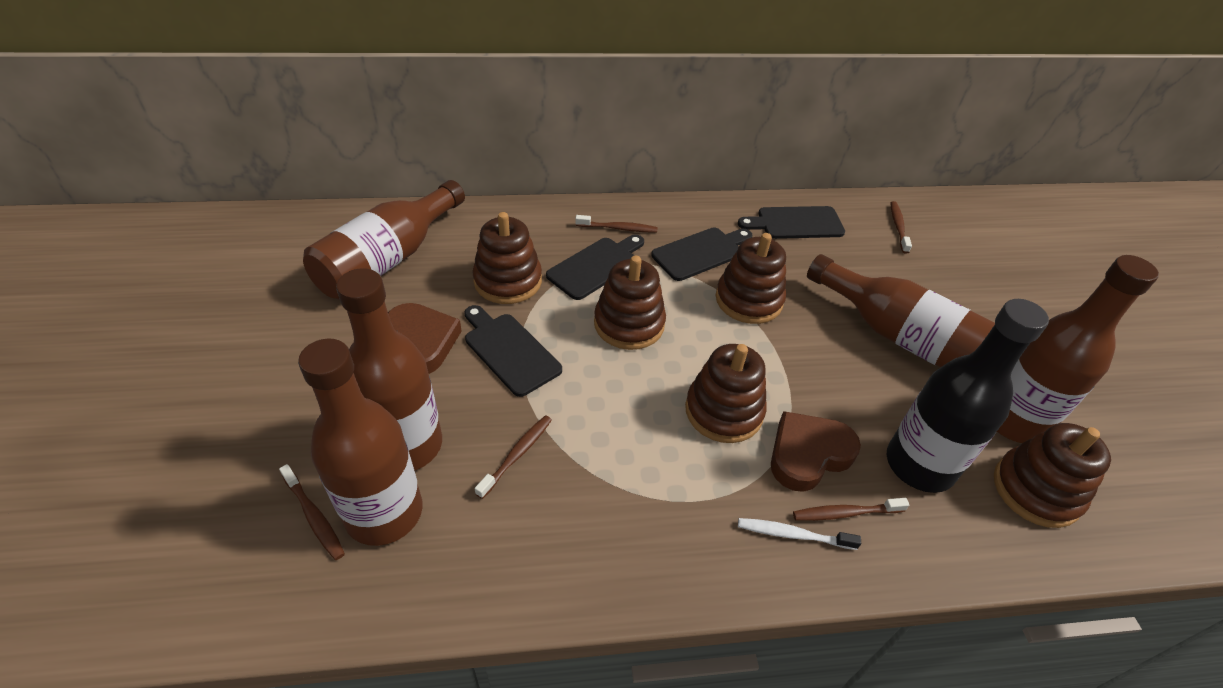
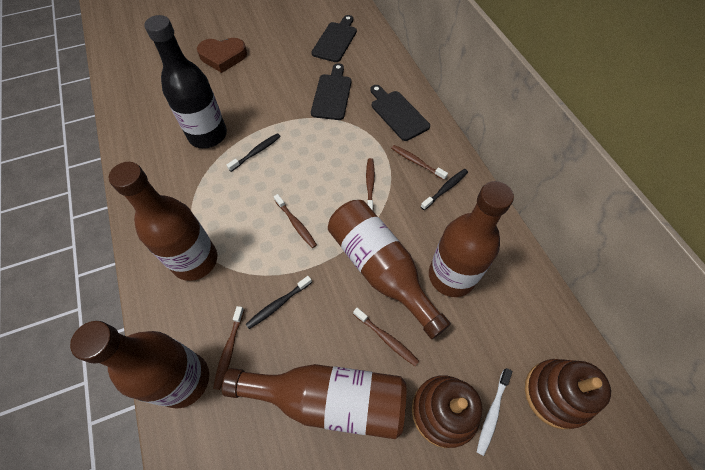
black cutting board: [465,305,562,397] [546,234,644,300] [651,227,753,281] [738,206,845,239] = 4 -> [311,15,357,62] [311,63,352,120] [370,85,430,141] = 3
black toothbrush: none = 0 -> [227,133,281,172] [246,276,312,329] [420,169,468,210] = 3
brown heart: [388,303,462,374] [771,411,861,492] = 2 -> [197,38,247,73] = 1
brown stacking toy: [472,212,542,304] [594,256,666,350] [685,344,767,443] [716,233,786,324] [994,423,1111,528] = 5 -> [412,375,482,448] [525,359,611,429] = 2

